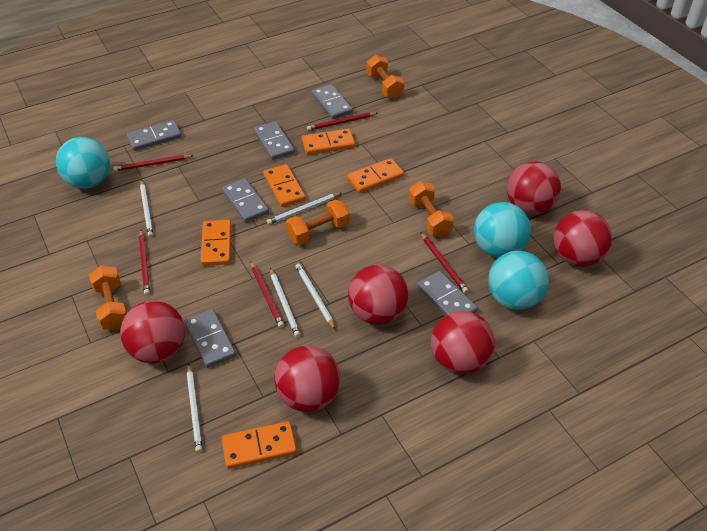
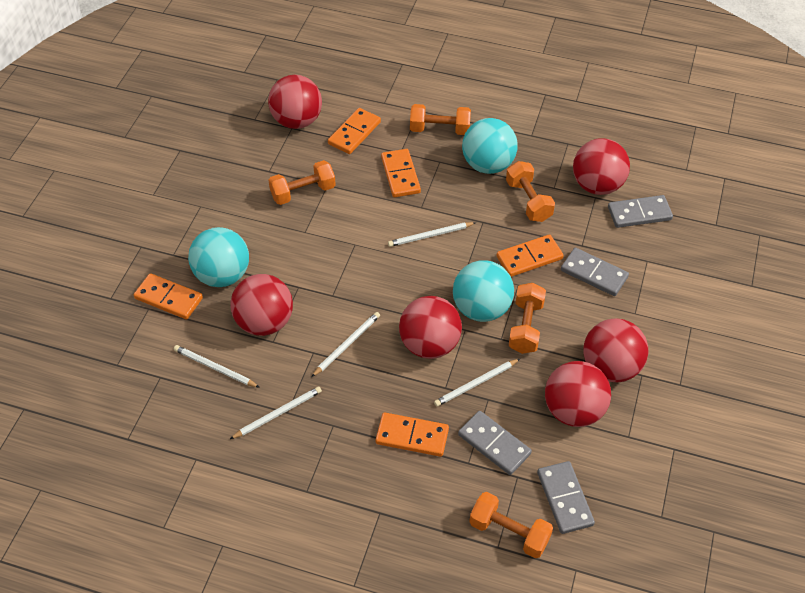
grey domino: [126,120,182,151] [185,309,236,368] [222,179,269,223] [254,121,295,160] [311,84,353,119] [417,271,478,316] = 6 -> [458,411,532,475] [537,461,595,534] [561,248,629,296] [608,195,673,228] = 4
orange dumbbell: [89,265,127,330] [286,200,349,245] [366,55,405,99] [409,181,454,237] = 4 -> [269,160,336,205] [410,104,471,135] [469,492,553,558] [506,161,555,222] [509,283,546,354] = 5
red pencil: [113,155,194,171] [139,230,150,295] [251,261,284,328] [307,112,378,131] [421,233,469,293] = 5 -> none = 0

